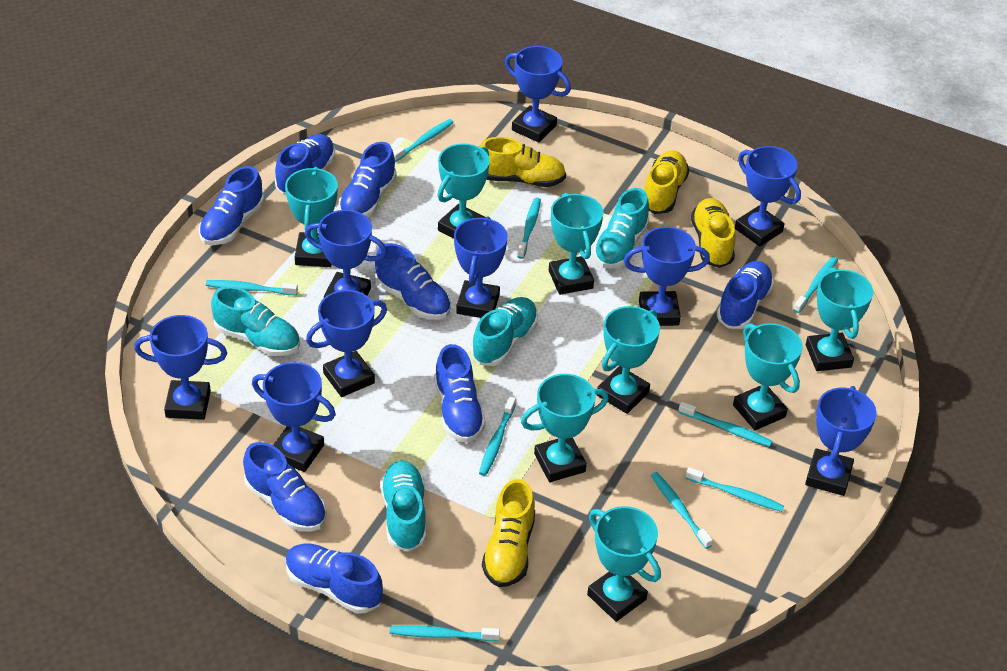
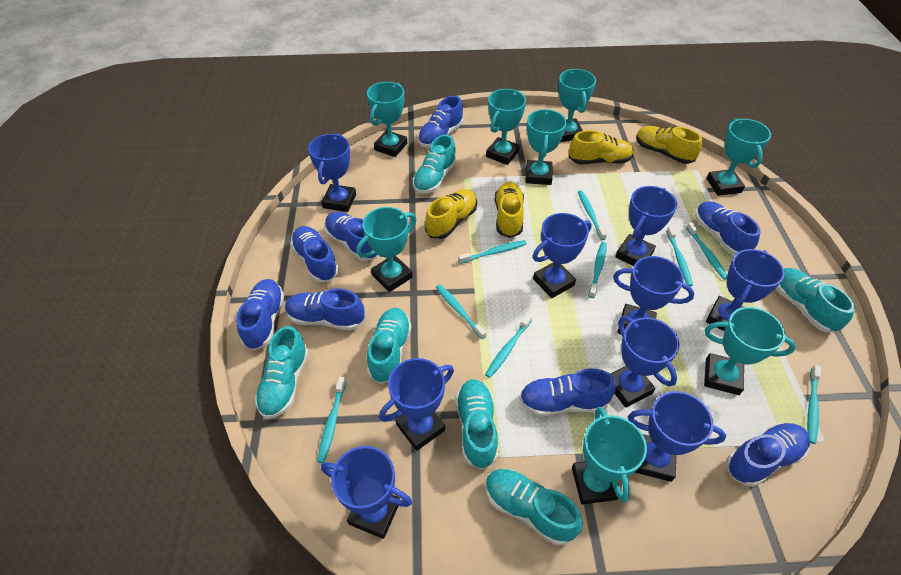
turquoise shoe: [211,286,300,356] [380,461,426,552] [471,297,538,366] [593,188,649,268] = 4 -> [255,326,309,419] [367,308,411,384] [413,135,457,194] [455,379,498,470] [485,469,583,545] [776,268,855,332] = 6

